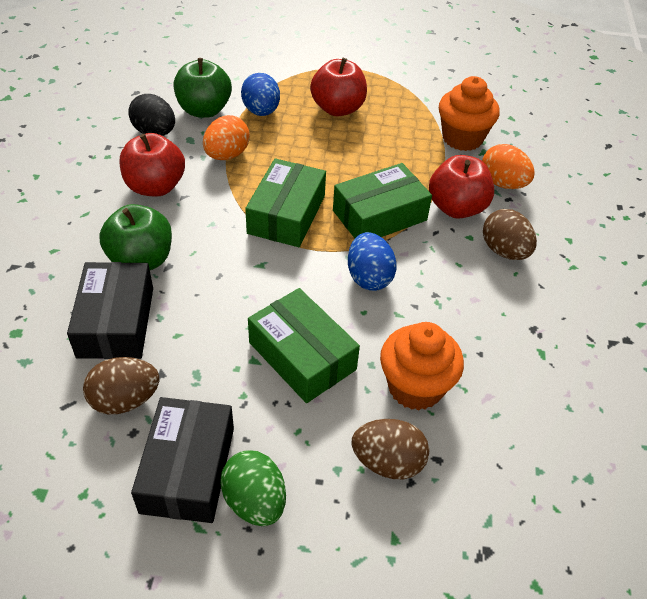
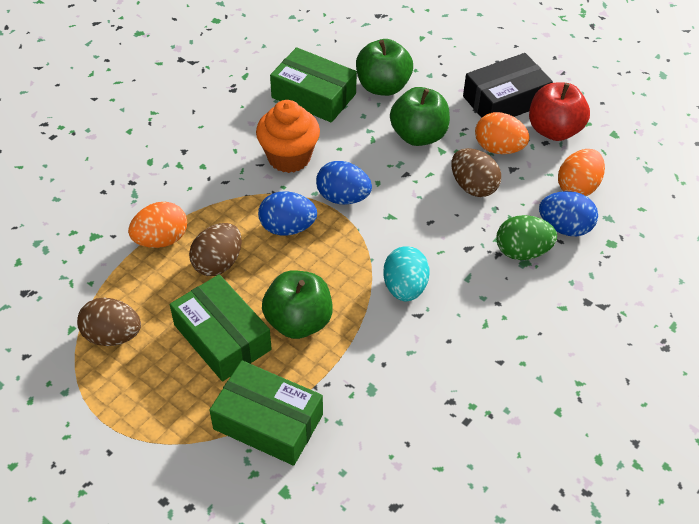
black box: [67,262,153,359] [131,397,234,523] = 2 -> [463,53,553,118] = 1
black egg: [128,94,175,136] = 1 -> none = 0
blue egg: [241,73,280,116] [348,232,397,291] = 2 -> [258,191,317,236] [316,161,372,205] [539,191,598,236] = 3
green apple: [99,204,172,270] [174,58,232,118] = 2 -> [262,270,333,339] [356,39,413,96] [390,87,450,146] = 3
orange cupcake: [380,322,464,410] [439,76,500,151] = 2 -> [256,100,320,173] = 1
orange egg: [203,115,250,160] [482,144,535,189] = 2 -> [128,202,187,248] [475,112,529,154] [558,149,605,196] = 3
red apple: [120,133,185,196] [310,58,367,116] [429,155,494,219] = 3 -> [529,82,590,141] = 1
turquoise egg: none = 0 -> [383,246,429,301] = 1

